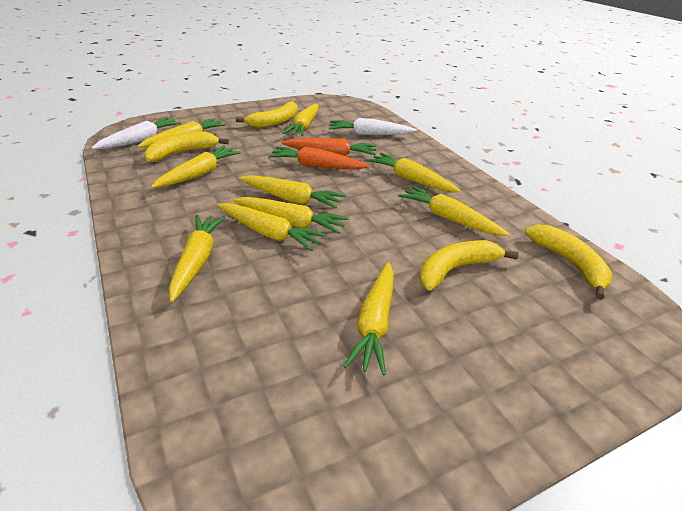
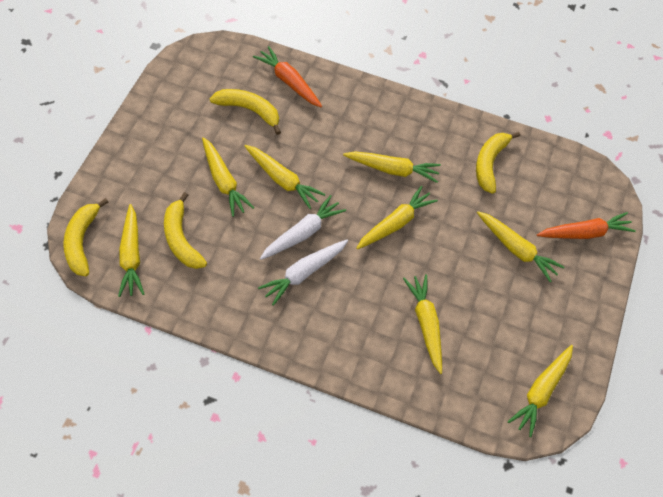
yellow carrot: [138,118,227,148] [151,146,241,188] [169,215,226,302] [217,203,327,251] [233,197,349,234] [239,175,345,209] [283,104,319,137] [343,262,394,376] [367,153,461,192] [398,186,509,236] = 10 -> [118,204,144,297] [202,137,254,217] [245,145,326,209] [343,151,441,183] [356,186,438,249] [403,274,442,374] [477,211,565,282] [508,345,573,437] = 8

